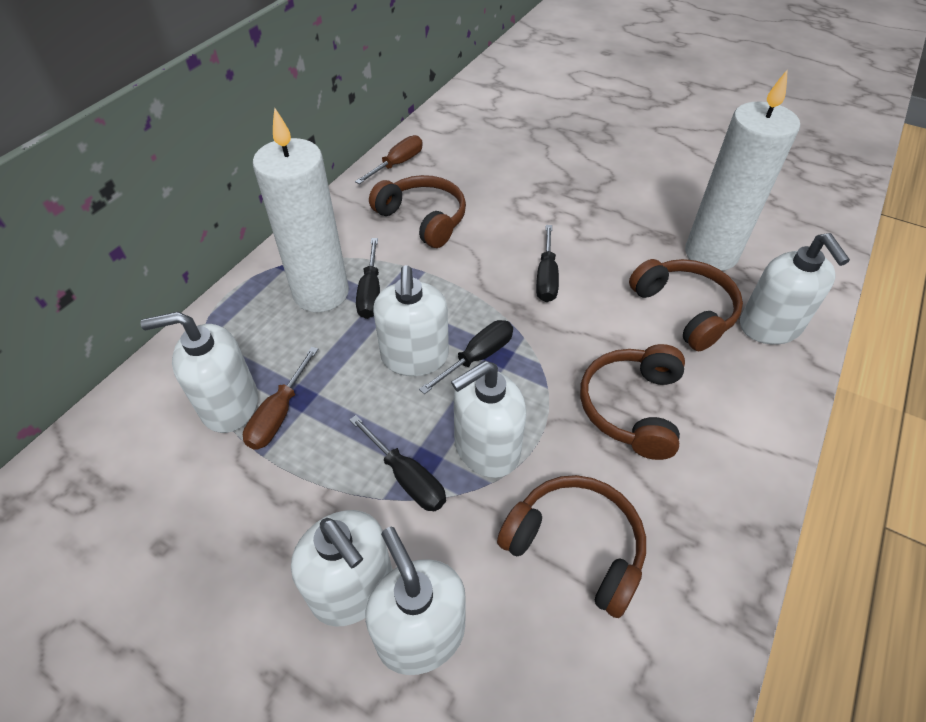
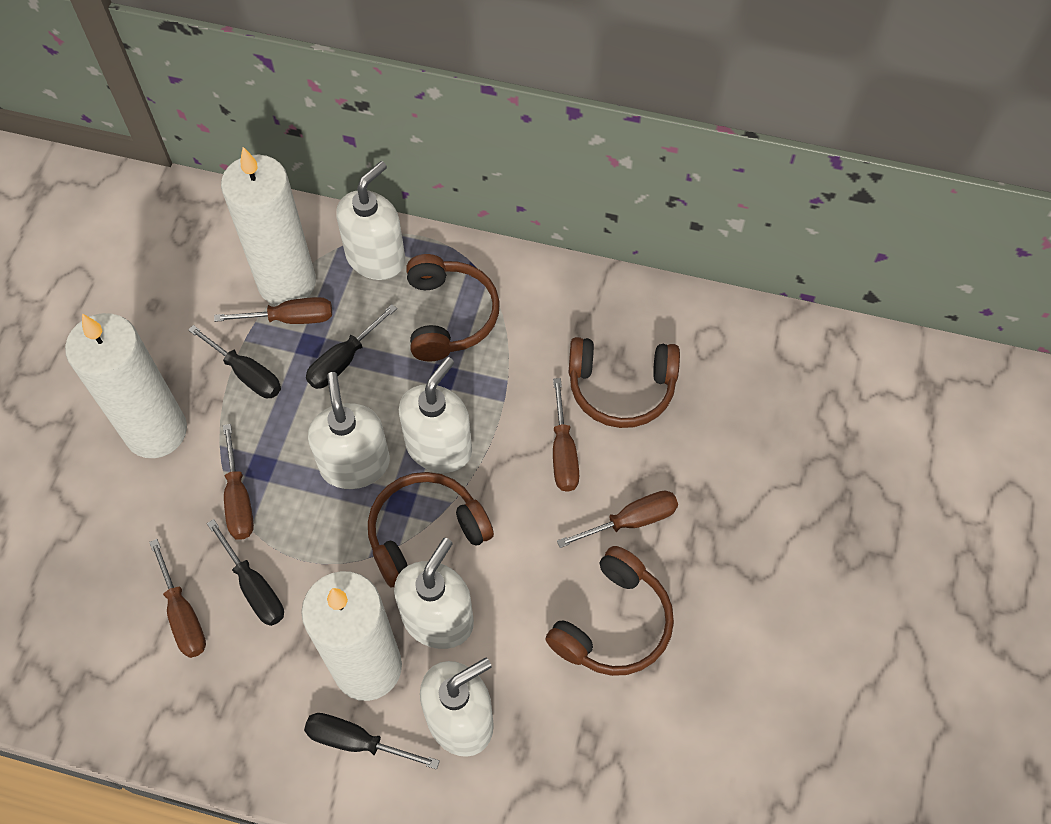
brown screwdriver: [243,347,318,450] [355,135,423,184] = 2 -> [149,539,206,658] [214,297,332,324] [223,424,254,539] [553,378,579,492] [557,491,678,548] = 5
white candle: [253,107,349,312] [685,69,800,271] = 2 -> [65,313,187,458] [221,147,316,306] [301,571,402,701] = 3
white soap dispenser: [140,312,258,433] [291,510,393,627] [365,527,466,675] [373,265,449,376] [451,361,526,478] [740,233,850,345] = 6 -> [308,372,390,489] [336,161,405,280] [394,538,474,649] [399,357,472,473] [420,657,494,757] = 5

